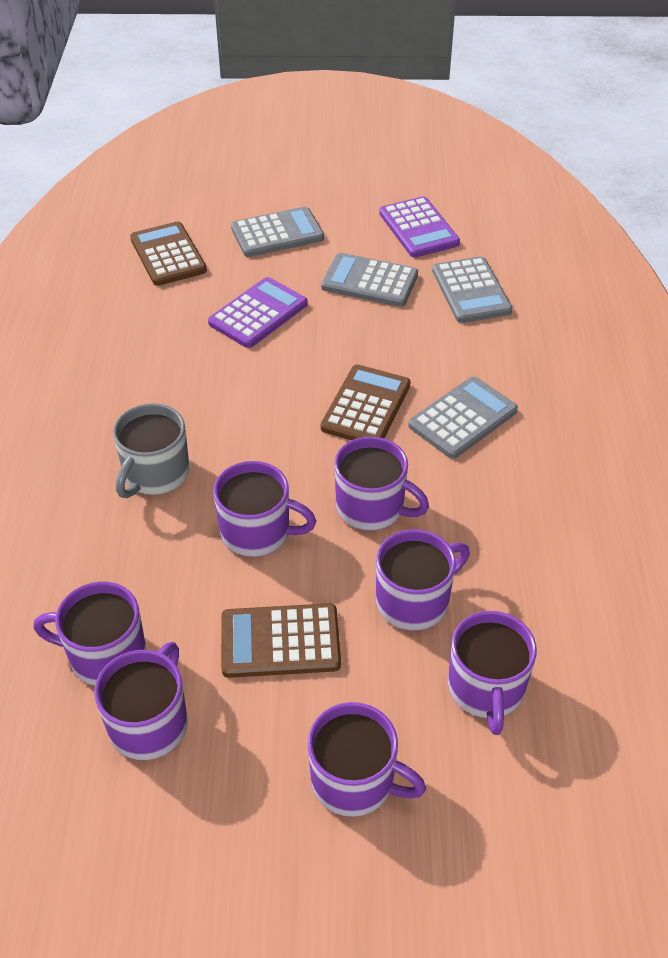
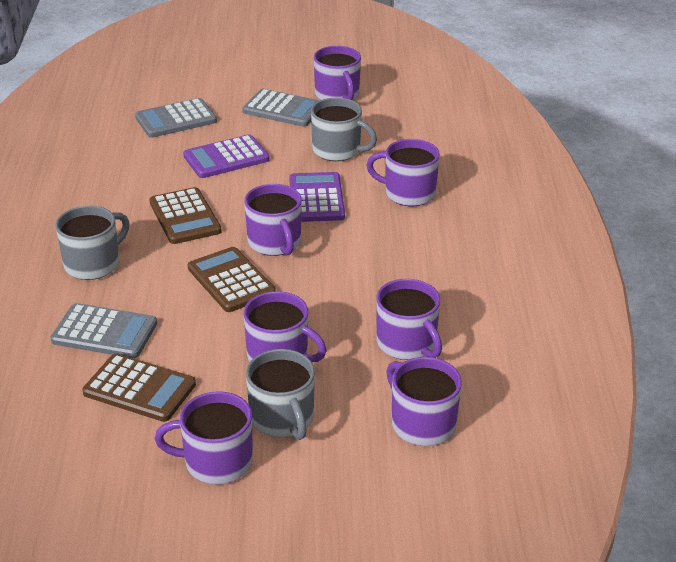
grey calculator: [231,207,324,257] [321,253,418,307] [408,376,518,459] [432,257,512,323] = 4 -> [51,303,157,358] [135,98,217,138] [242,89,320,127] = 3
grey mug: [113,403,189,498] = 1 -> [56,206,130,280] [246,349,315,440] [311,98,377,161] = 3

